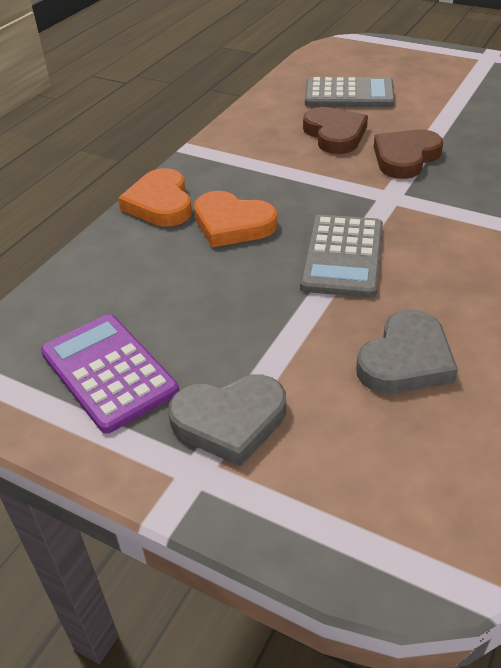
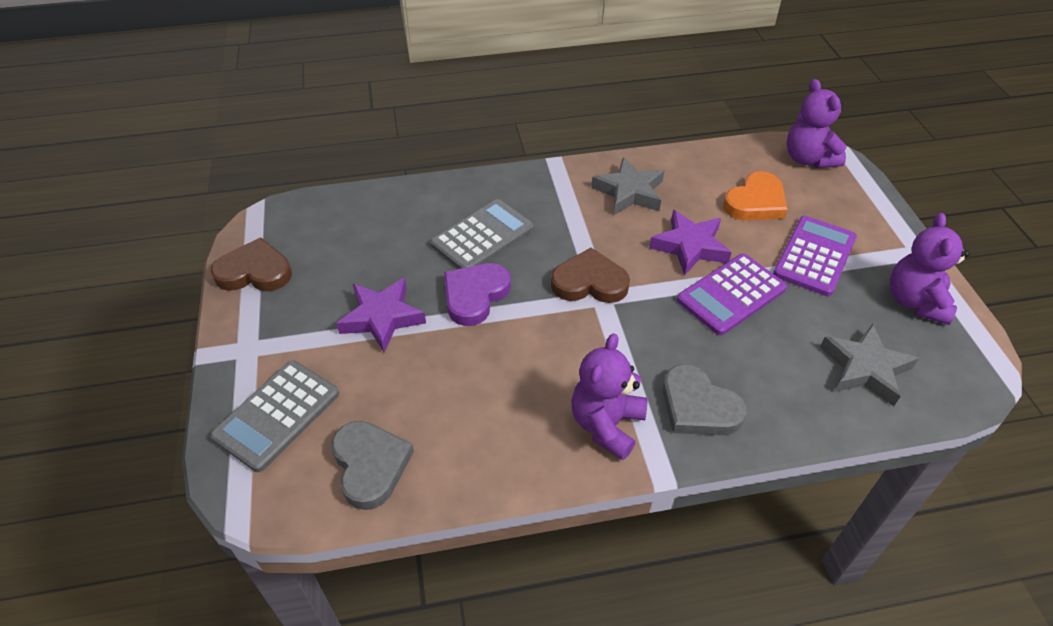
grey star: none = 0 -> [591,157,664,215] [820,323,919,406] = 2
orange heart: [118,168,192,227] [194,191,277,247] = 2 -> [723,171,788,220] = 1
purple calculator: [41,314,179,433] = 1 -> [677,254,787,335] [773,216,857,296] = 2
purple heart: none = 0 -> [444,263,511,326] = 1
purple star: none = 0 -> [336,278,426,353] [649,210,732,276] = 2
purple teddy bear: none = 0 -> [571,333,648,460] [786,79,846,168] [890,213,970,325] = 3

